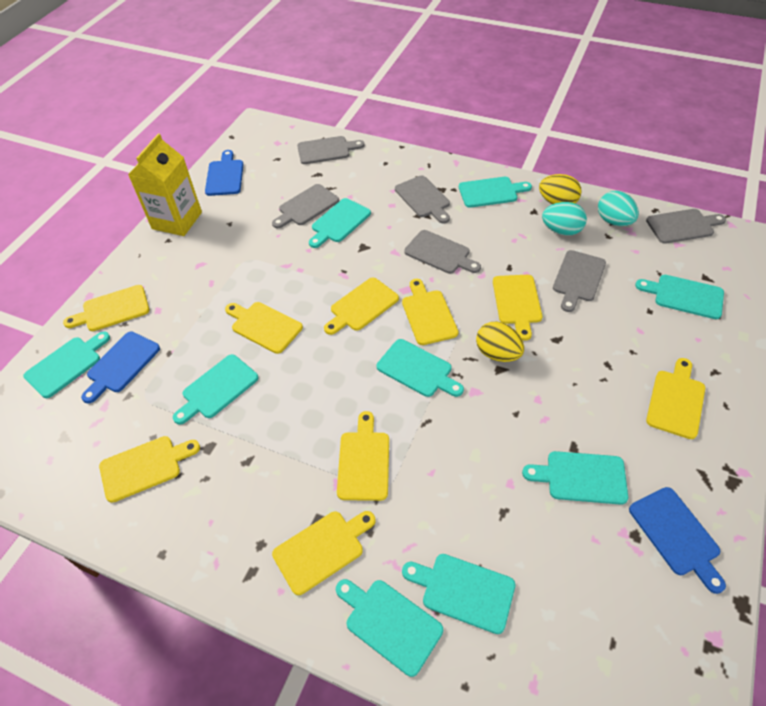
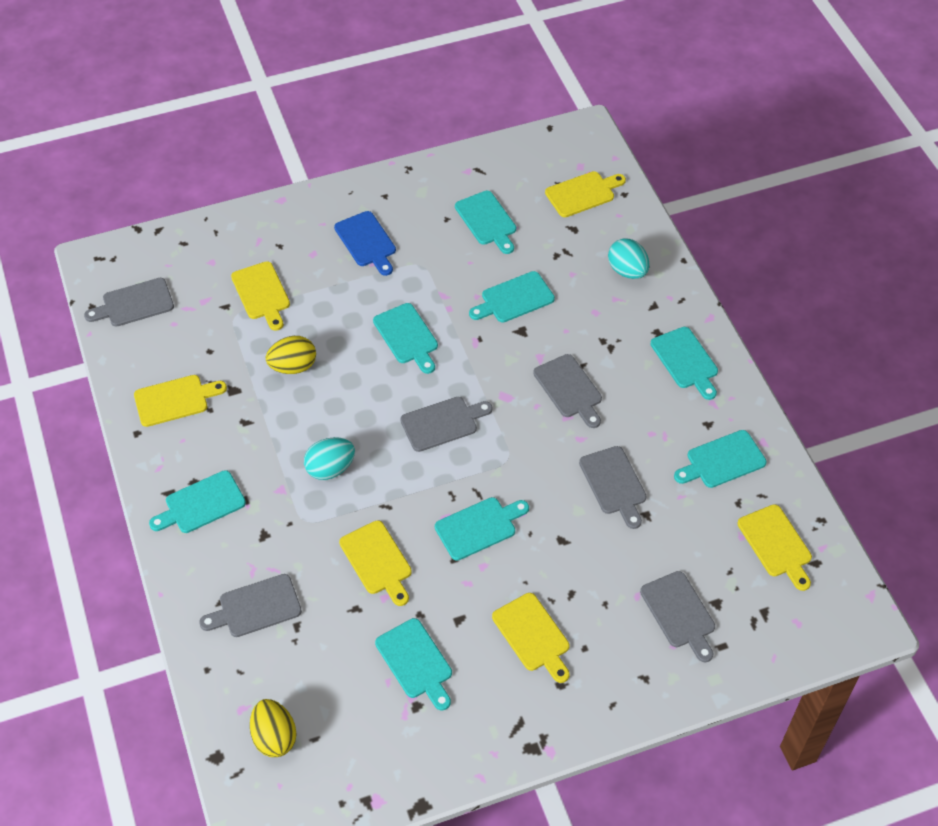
blue cutting board: [81,332,160,403] [205,150,244,196] [629,487,726,594] = 3 -> [334,211,396,276] = 1
turquoise cutting board: [23,331,110,398] [173,354,258,425] [309,198,371,248] [336,579,443,677] [377,339,464,397] [402,554,515,634] [459,177,532,208] [522,451,628,505] [635,275,724,319] = 9 -> [149,470,246,533] [373,303,438,374] [375,618,452,710] [435,497,529,561] [455,191,516,254] [469,271,555,323] [650,327,718,400] [674,430,767,488] = 8
yellow carton: [128,133,202,236] = 1 -> none = 0
yellow cutting board: [63,285,149,331] [99,436,200,503] [225,302,303,354] [272,511,375,595] [324,278,399,335] [337,411,389,501] [402,279,458,345] [493,275,542,341] [646,358,705,439] = 9 -> [134,375,227,427] [231,261,290,331] [339,521,412,606] [492,593,570,683] [545,171,626,217] [738,505,812,591] = 6

